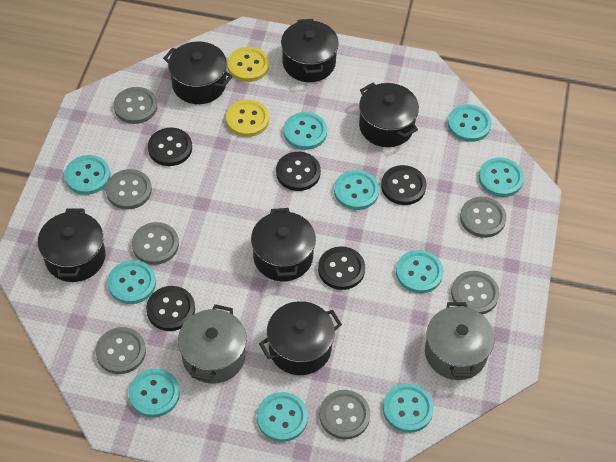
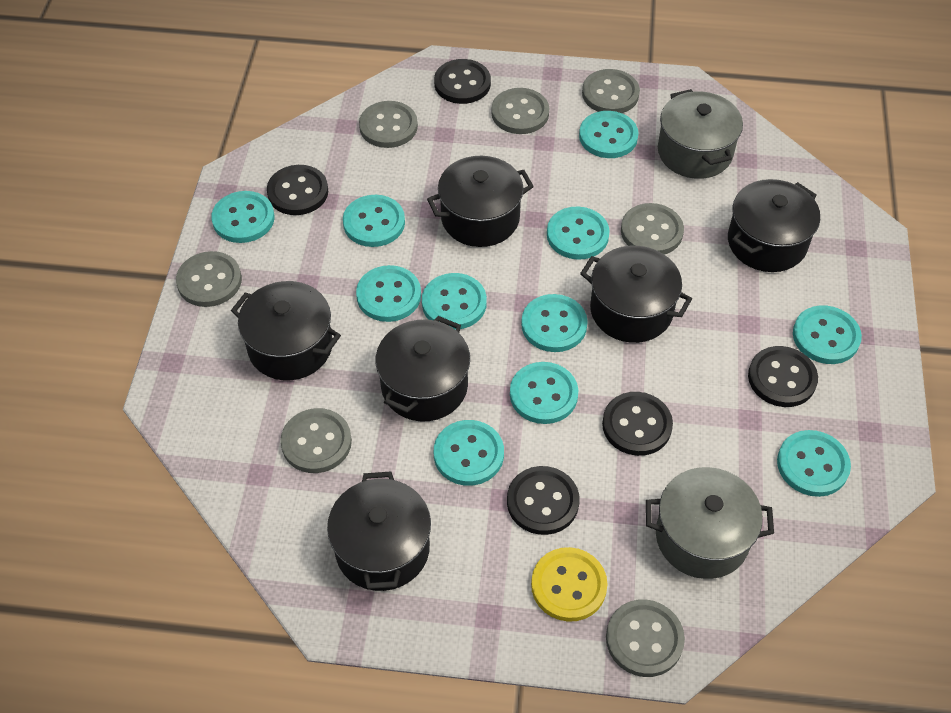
turquoise button: [64,155,111,195] [108,260,156,304] [129,368,180,417] [257,392,308,442] [284,112,327,150] [334,170,379,210] [383,383,434,433] [396,250,443,293] [448,104,492,142] [479,158,524,197] = 10 -> [211,191,275,243] [343,195,405,247] [356,265,421,322] [422,273,487,330] [434,420,504,486] [510,362,578,424] [521,294,588,352] [547,207,610,260] [579,111,639,158] [777,430,851,497] [793,305,862,364] = 11
yellow button: [226,100,269,137] [227,47,269,82] = 2 -> [531,547,607,622] = 1

